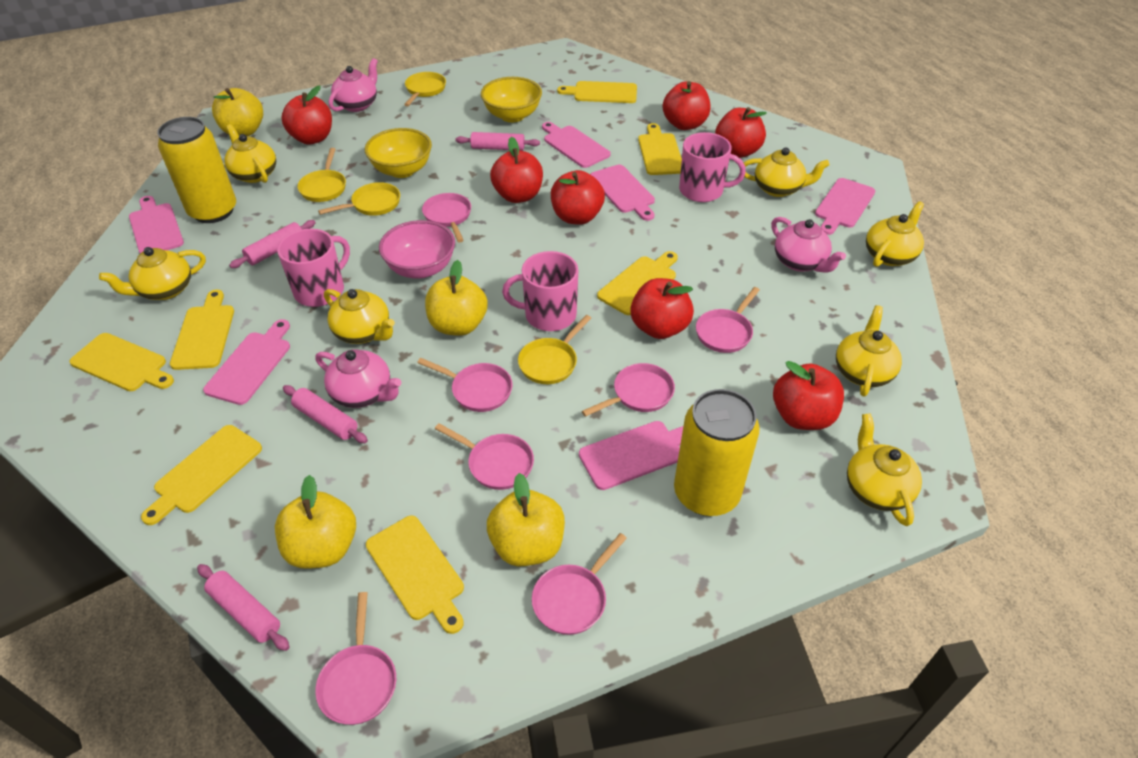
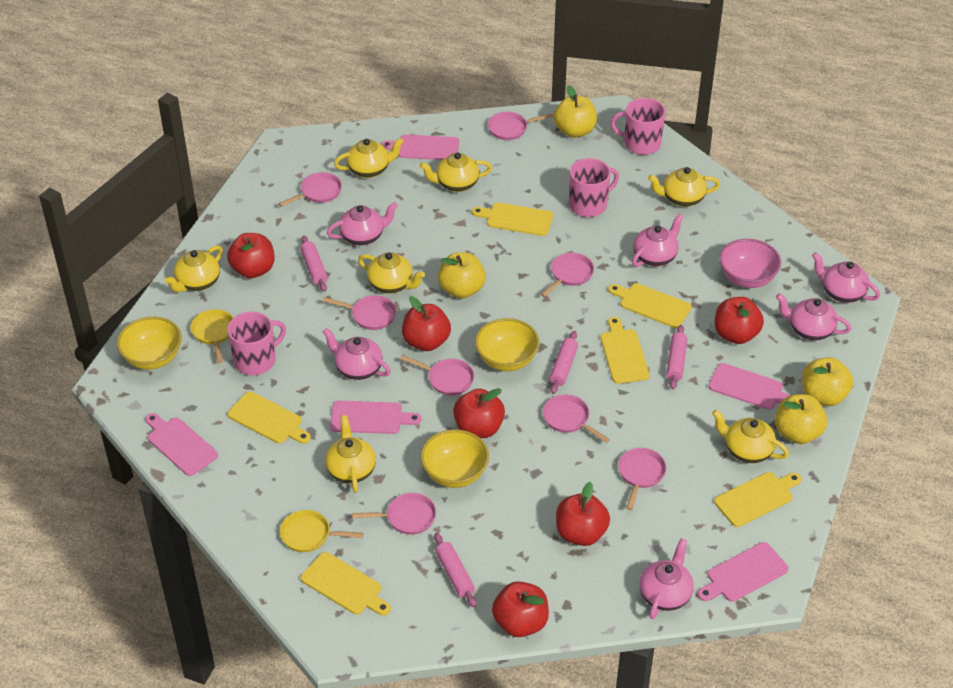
pink cutting board: [129,196,184,253] [203,319,290,405] [542,122,611,168] [579,421,683,490] [590,165,655,221] [815,178,875,235] = 6 -> [146,413,218,476] [330,401,422,434] [381,134,459,160] [698,542,788,602] [709,363,791,410] = 5
pink pan: [315,592,396,725] [417,358,513,412] [422,193,471,242] [435,423,534,490] [532,533,627,635] [582,363,675,417] [696,287,760,353] = 7 -> [278,172,342,207] [323,295,396,330] [352,493,436,534] [401,356,474,395] [488,112,554,140] [541,253,594,297] [543,395,610,443] [618,448,666,510] = 8
pink teapot: [315,349,401,408] [329,58,378,112] [771,217,846,273] = 3 -> [323,328,391,380] [327,202,398,245] [632,214,684,267] [640,538,693,619] [776,293,851,341] [812,252,880,303] = 6
red apple: [281,85,332,144] [490,137,543,203] [551,170,605,225] [630,278,694,339] [663,81,711,130] [715,107,767,158] [773,361,844,430] = 7 -> [227,233,275,278] [402,296,451,351] [453,388,505,438] [492,581,549,637] [556,482,610,546] [715,297,764,344] = 6
yellow bowl: [365,128,432,178] [481,77,542,122] = 2 -> [117,317,182,370] [421,429,489,488] [475,318,539,371] = 3
yellow can: [157,117,236,223] [674,389,759,516] = 2 -> none = 0
yellow cutting board: [69,333,174,391] [141,425,262,525] [170,290,234,370] [366,516,464,634] [557,81,637,103] [597,251,678,315] [638,123,682,175] = 7 -> [227,392,311,444] [301,552,391,616] [472,202,553,236] [600,317,649,383] [608,283,692,328] [714,472,801,527] = 6
yellow pan: [297,148,346,202] [318,182,400,216] [404,72,446,106] [518,315,591,384] = 4 -> [191,309,233,363] [280,510,364,552] = 2

